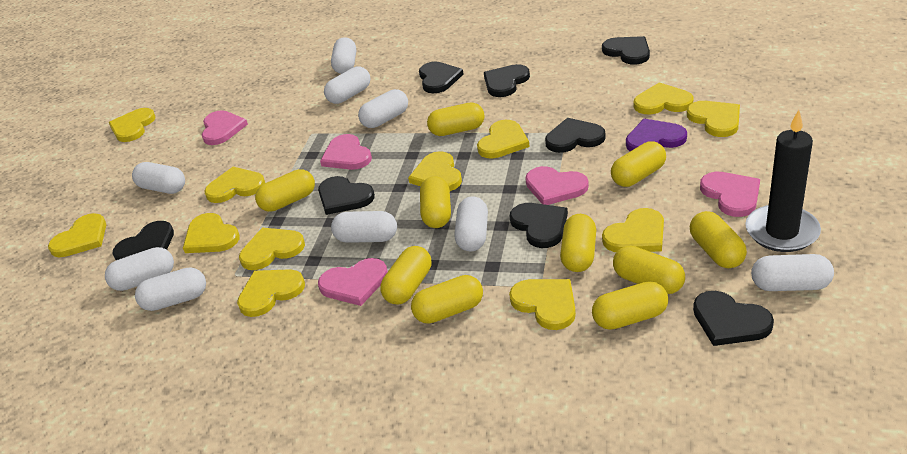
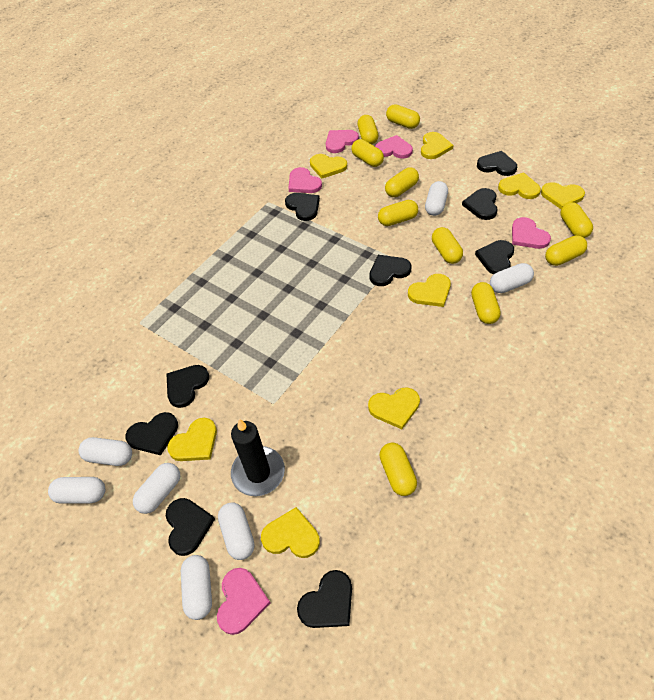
black heart: [113,221,174,260] [318,176,375,215] [419,61,463,93] [484,64,530,97] [510,203,568,248] [545,118,606,153] [602,36,650,64] [693,291,774,346] = 8 -> [125,412,178,455] [166,498,215,556] [167,365,209,408] [285,193,320,221] [297,570,352,628] [369,255,412,286] [462,188,498,220] [475,240,514,274] [477,151,517,176] = 9
purple heart: [626,119,687,151] = 1 -> none = 0
white capsule: [105,247,174,291] [132,162,185,194] [135,267,206,311] [324,66,370,104] [331,37,356,74] [331,211,397,243] [358,89,408,128] [454,196,488,252] [751,254,834,291] = 9 -> [48,477,105,504] [79,437,132,466] [133,463,180,514] [181,555,212,620] [218,502,254,560] [425,181,448,216] [490,263,534,293] = 7
yellow heart: [48,213,106,257] [109,108,156,142] [183,213,240,253] [204,167,265,203] [237,269,305,317] [239,227,305,270] [408,151,462,191] [477,120,530,159] [509,279,576,330] [602,208,664,252] [634,82,694,114] [687,101,740,137] = 12 -> [167,418,217,461] [261,507,320,558] [310,154,347,178] [368,388,420,429] [408,274,451,307] [421,132,453,159] [498,172,541,199] [541,182,585,209] = 8

